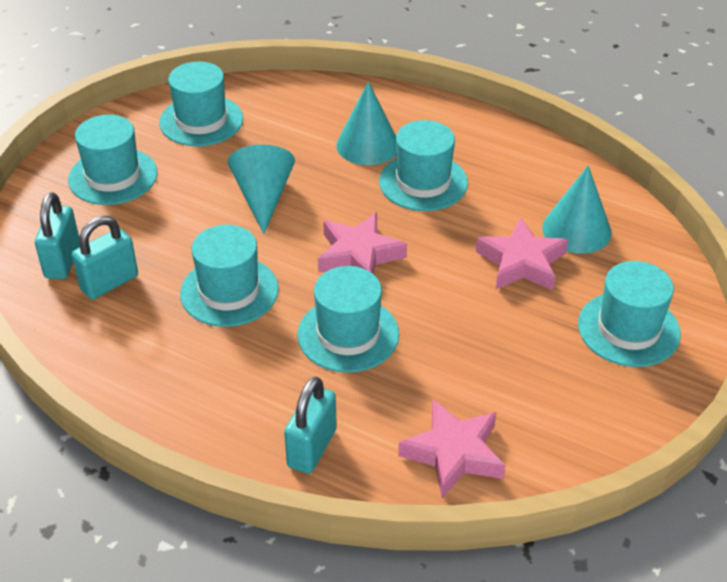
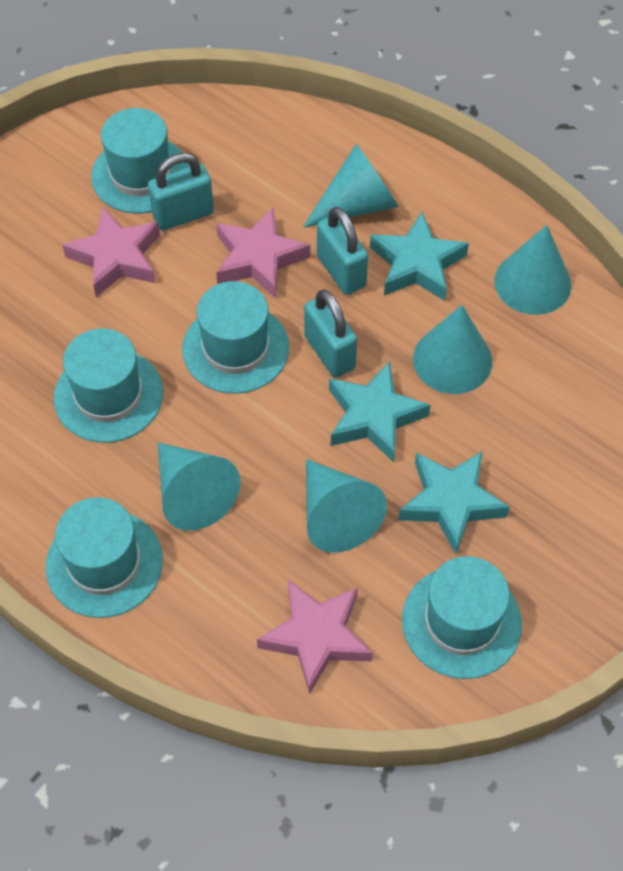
turquoise cone: [228,145,295,234] [336,82,397,165] [542,165,612,254] = 3 -> [158,442,240,531] [303,144,399,228] [306,459,387,553] [413,305,492,394] [494,225,571,315] = 5
turquoise hat: [68,115,158,205] [159,61,243,146] [180,225,279,327] [298,266,399,373] [379,120,468,211] [578,261,681,367] = 6 -> [46,497,163,618] [54,329,163,443] [91,108,190,214] [182,281,289,394] [402,556,522,679] = 5
turquoise star: none = 0 -> [329,361,431,462] [370,212,469,301] [398,451,510,554] = 3

